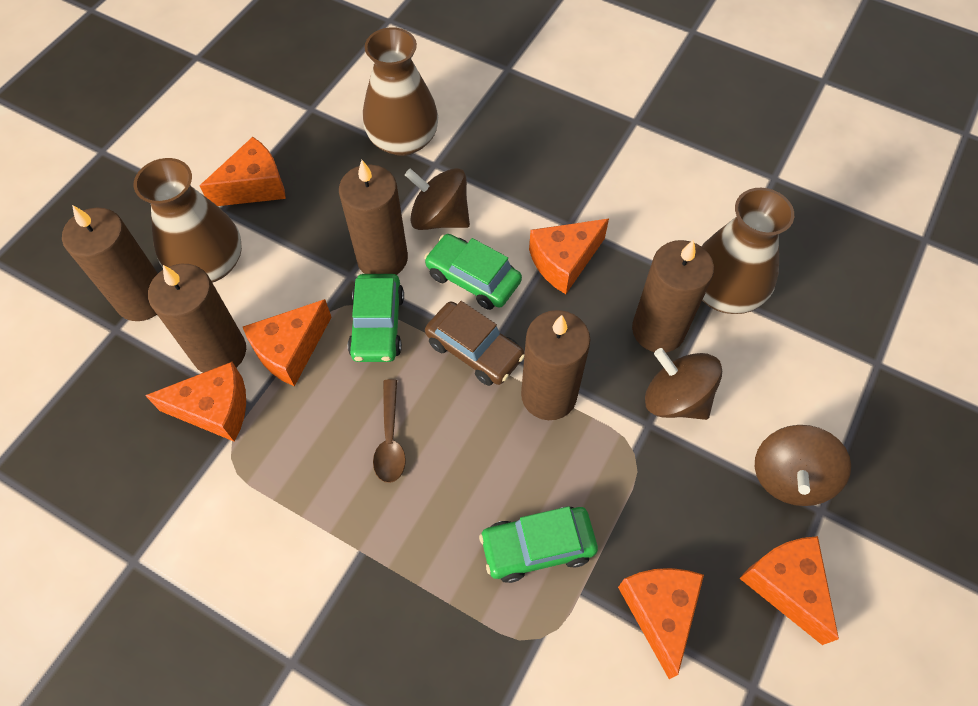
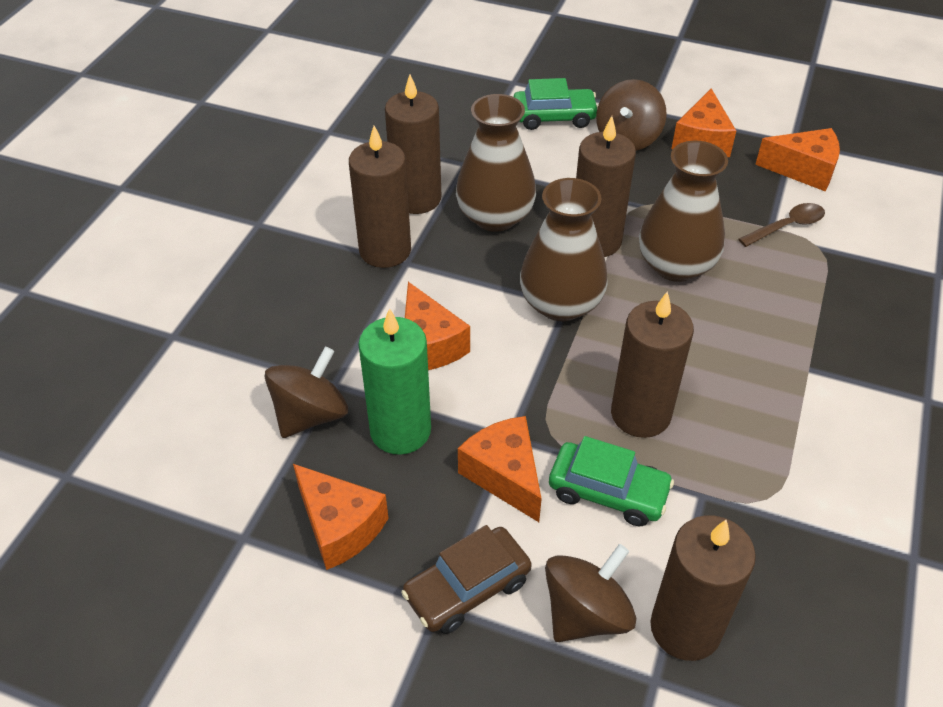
green candle: none = 0 -> [358,308,431,455] = 1
green car: [348,274,404,362] [424,234,522,310] [479,506,598,583] = 3 -> [513,78,598,130] [549,436,674,526] = 2
orange cheese: [145,362,246,442] [200,137,286,206] [243,299,332,386] [529,218,609,294] [618,568,704,679] [739,536,839,645] = 6 -> [293,464,388,570] [405,282,470,370] [458,416,542,522] [671,88,736,157] [755,128,840,192] = 5

